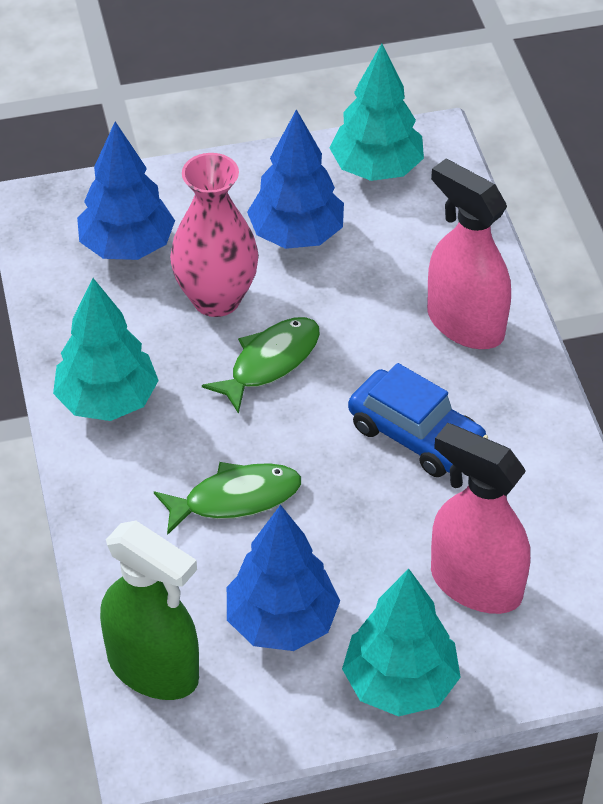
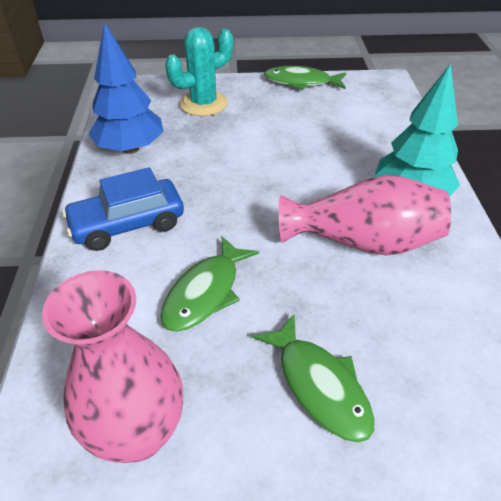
blue tree: [77,121,175,260] [227,505,340,651] [247,109,344,249] = 3 -> [88,23,164,154] = 1
green fish: [154,462,301,535] [202,317,320,414] = 2 -> [160,236,259,332] [252,314,375,443] [264,66,346,90] = 3
green spray bottle: [100,521,199,700] = 1 -> none = 0
pink spray bottle: [427,159,511,349] [431,423,530,614] = 2 -> none = 0
pink vase: [170,153,259,317] = 1 -> [42,270,183,463] [279,175,451,256] = 2
turquoise cactus: none = 0 -> [165,27,233,116] = 1
turquoise tree: [53,278,159,421] [330,43,424,181] [342,569,461,716] = 3 -> [375,63,460,197] = 1

